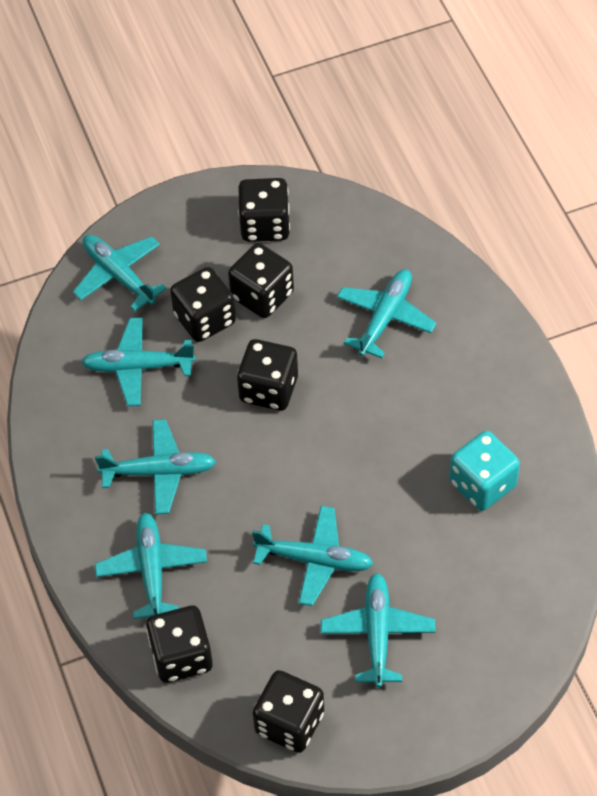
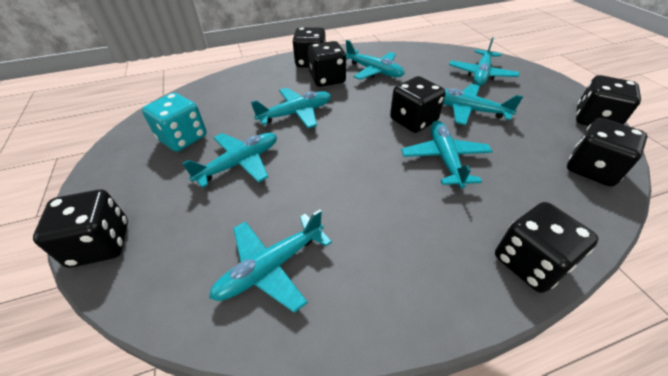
black dice: [146,606,213,683] [170,267,236,342] [228,243,294,318] [237,339,298,411] [238,178,290,242] [253,670,324,753] = 6 -> [33,189,128,268] [293,27,326,67] [308,41,346,87] [390,76,446,133] [495,202,598,293] [567,118,648,187] [576,75,641,126] = 7

